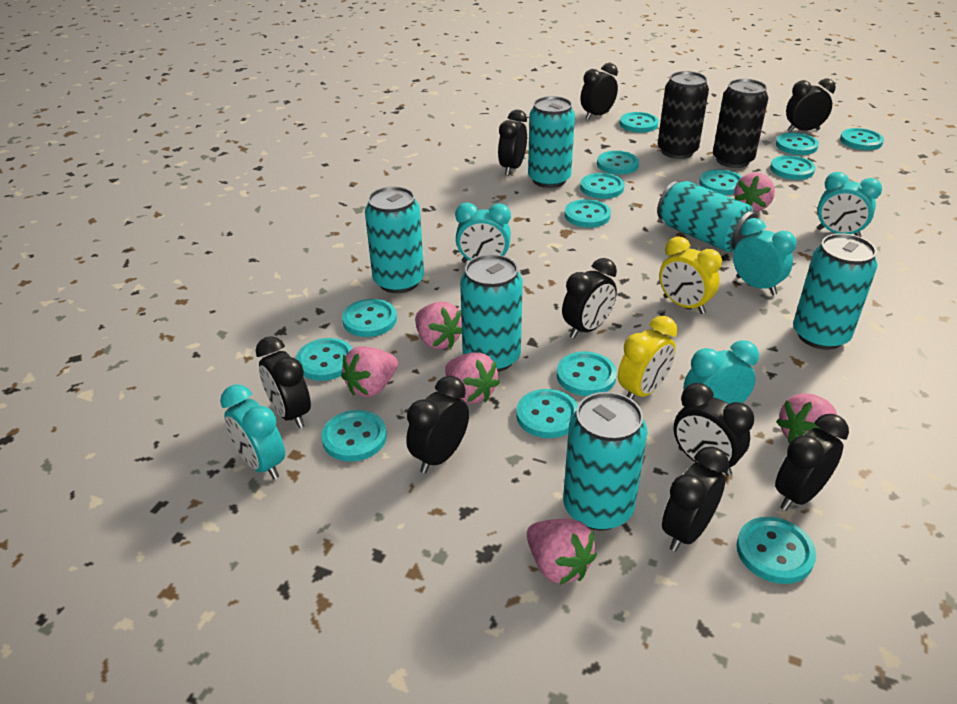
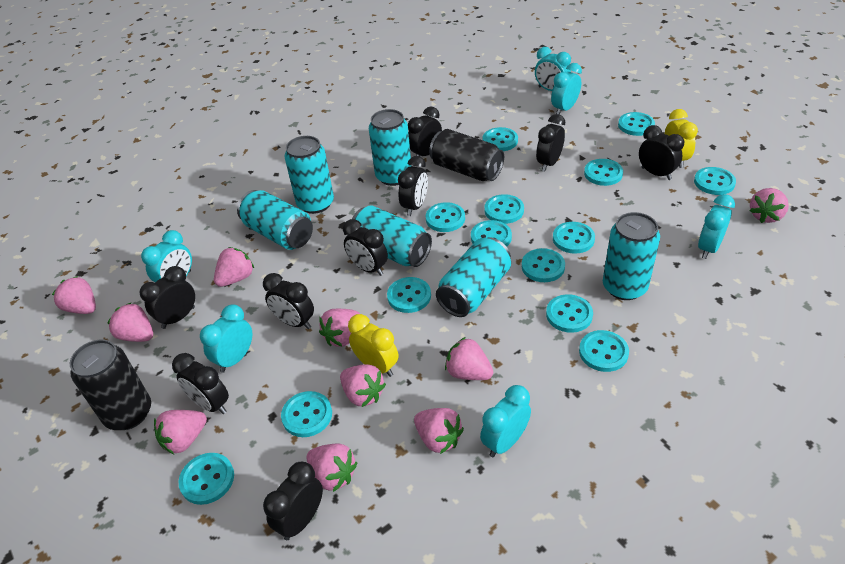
pink strawberry: [341,346,398,397] [415,301,462,349] [445,353,500,404] [527,519,597,585] [734,173,775,212] [776,393,837,444] = 6 -> [52,276,96,314] [107,303,153,342] [154,410,207,454] [214,247,254,287] [306,443,357,492] [319,309,360,347] [340,364,386,407] [414,408,464,454] [445,337,493,380] [749,188,789,223] = 10
turquoise clock: [220,384,285,479] [455,202,511,263] [684,340,759,404] [733,218,797,295] [817,172,882,237] = 5 -> [141,230,192,282] [200,304,252,373] [480,385,531,457] [535,47,571,91] [551,63,582,114] [698,194,735,259] = 6

